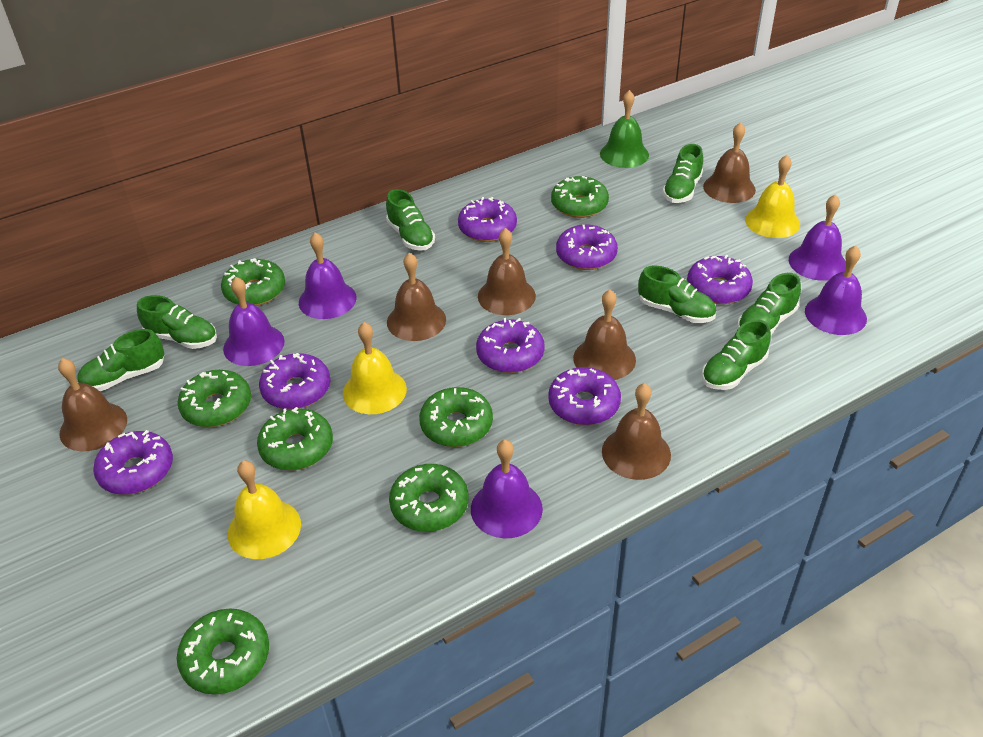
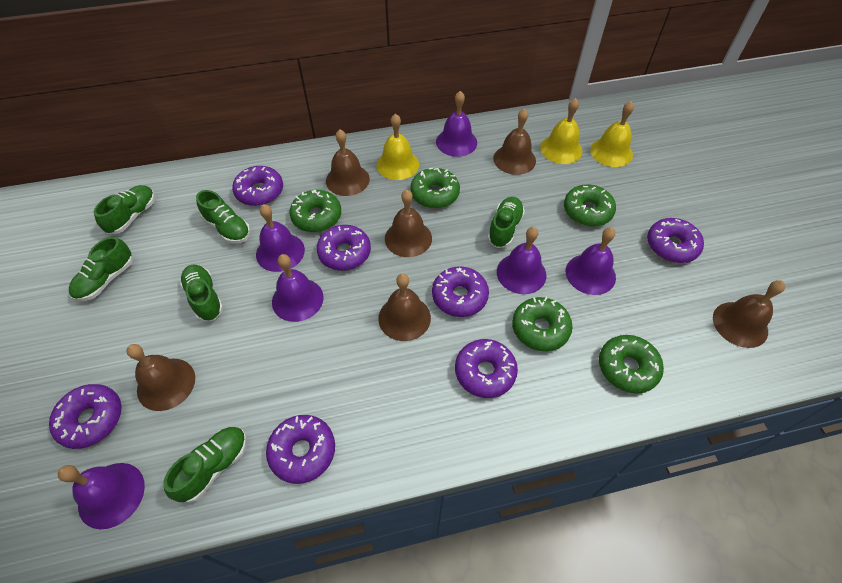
green bell: [600,90,649,168] = 1 -> none = 0
green donut: [177,370,251,427] [177,609,269,695] [221,258,285,306] [257,407,333,470] [389,464,469,532] [419,387,493,447] [551,176,609,218] = 7 -> [289,190,341,232] [410,168,460,208] [512,297,573,351] [564,185,616,226] [599,335,664,393] = 5
green shoe: [77,329,164,391] [137,295,217,349] [386,189,435,251] [638,265,716,323] [662,144,703,203] [702,319,771,390] [737,273,801,335] = 7 -> [69,237,133,301] [94,185,155,234] [163,427,247,503] [180,265,223,322] [196,190,250,244] [487,197,525,248] = 6
purple bell: [223,277,285,366] [299,232,357,319] [471,440,543,538] [789,194,846,281] [805,245,867,335] = 5 -> [58,463,145,529] [256,204,305,272] [272,254,324,322] [436,91,477,157] [497,227,546,294] [566,227,616,295] = 6

